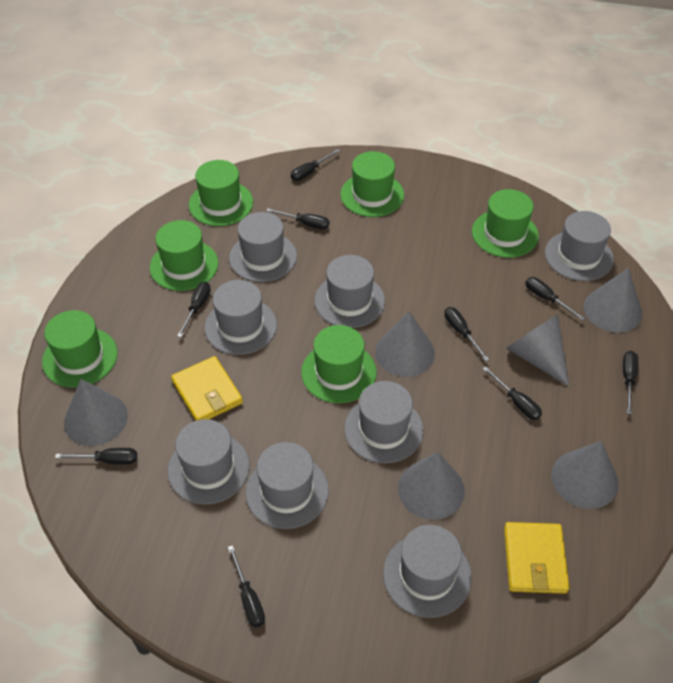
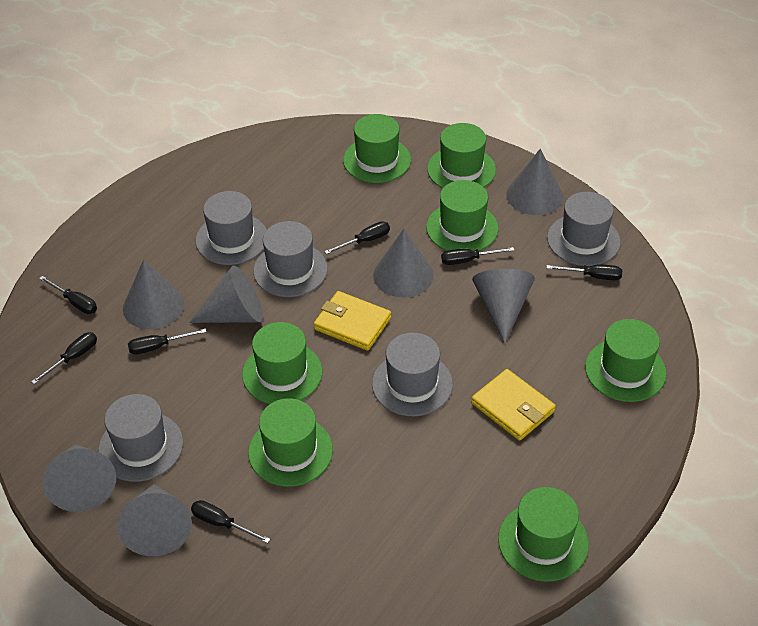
black screwdriver: [55,448,137,465] [177,282,211,337] [228,545,265,627] [266,208,329,230] [291,149,340,181] [444,307,489,361] [482,366,542,420] [525,277,585,321] [623,351,638,415] = 9 -> [31,332,97,384] [39,276,97,314] [128,328,206,354] [191,500,270,543] [324,221,390,254] [441,247,514,265] [546,265,622,280] = 7
green hat: [42,310,118,388] [150,220,219,291] [189,160,253,226] [301,325,377,403] [340,151,404,217] [472,189,539,258] = 6 -> [242,322,322,404] [248,398,333,487] [343,114,411,183] [426,180,498,251] [427,123,496,188] [498,487,589,582] [585,319,666,402] = 7
grey cone: [64,379,128,446] [375,311,435,377] [398,452,465,520] [506,315,569,386] [551,441,619,509] [584,268,642,333] = 6 -> [43,444,116,512] [117,484,192,556] [123,259,185,329] [189,266,263,323] [373,229,434,298] [472,269,535,344] [506,149,563,215] = 7
grey hat: [168,419,250,505] [204,280,277,355] [229,212,297,282] [246,442,329,529] [314,255,385,328] [344,381,423,463] [383,525,472,618] [545,211,614,281] = 8 -> [98,394,183,482] [196,191,267,265] [253,221,328,297] [372,333,453,416] [547,192,621,266] = 5

